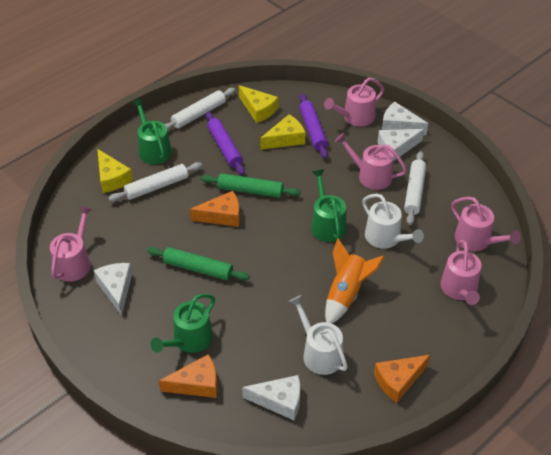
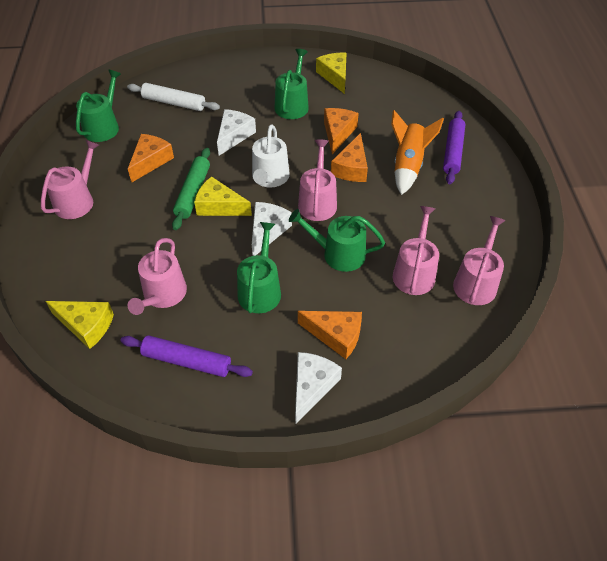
green rolling pin: [147,247,250,281] [201,173,301,198] = 2 -> [172,148,210,230] = 1
green watering can: [132,99,172,164] [151,294,215,353] [311,169,346,242] = 3 -> [76,70,121,142] [237,222,281,313] [275,49,309,119] [289,209,385,272] = 4
orange cheese: [159,354,217,398] [190,191,240,227] [374,355,430,403] = 3 -> [128,134,174,183] [298,311,362,359] [324,108,359,154] [331,133,368,182] = 4
white cheese: [94,263,132,316] [242,375,300,420] [378,129,424,161] [382,102,428,135] = 4 -> [217,109,256,156] [252,202,292,256] [295,352,342,425] = 3
white rolling pin: [109,162,202,202] [165,88,235,130] [404,151,426,225] = 3 -> [127,83,220,111] = 1
white watering can: [289,295,348,375] [362,194,424,249] = 2 -> [252,124,290,187] = 1

